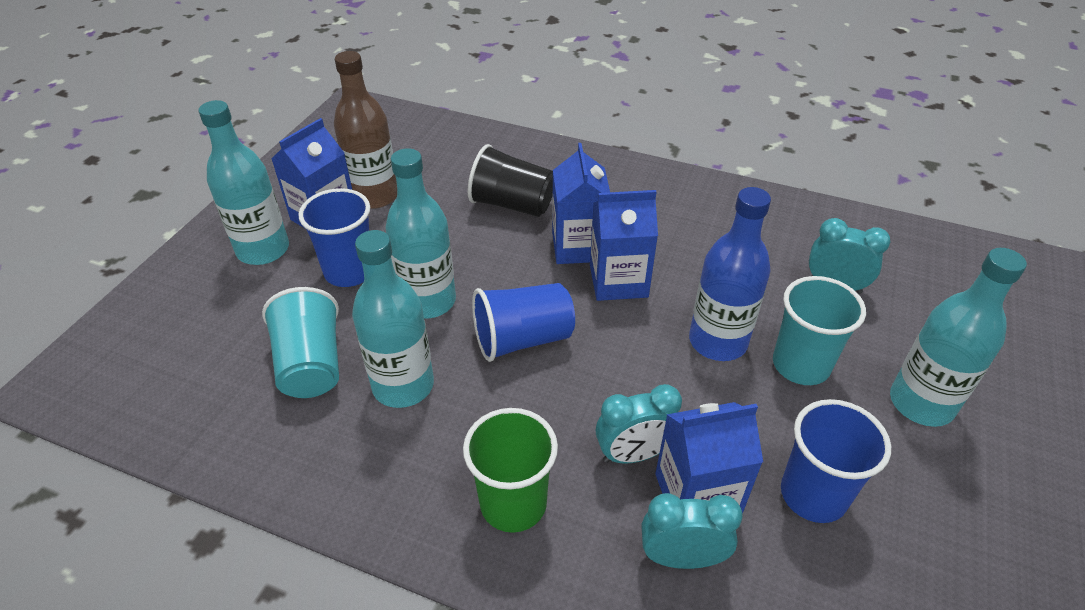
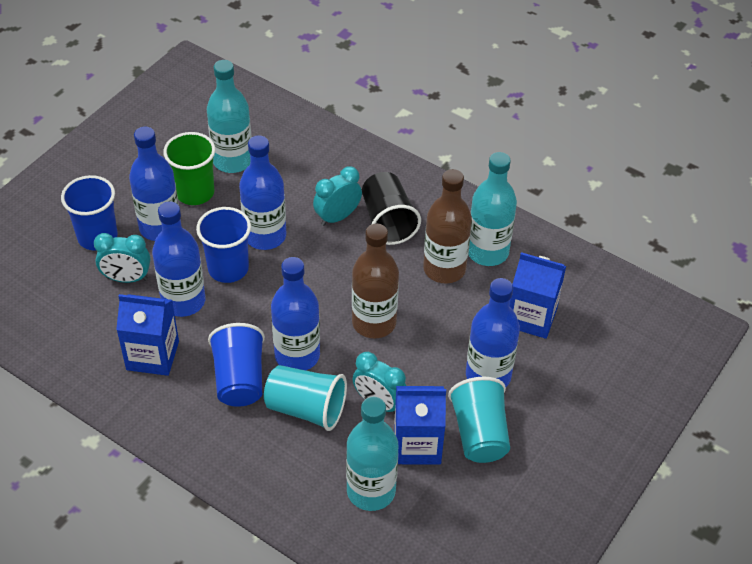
blue bottle: [689,187,771,361] = 1 -> [129,127,181,241] [152,201,205,317] [239,135,286,250] [271,257,320,370] [466,278,520,387] = 5
blue carton: [271,118,352,229] [552,143,610,264] [590,190,658,301] [655,402,763,514] = 4 -> [116,294,179,376] [394,386,446,465] [509,252,566,339] = 3
brown bottle: [334,51,397,209] = 1 -> [352,224,399,338] [423,169,472,284] = 2
turquoise bottle: [198,100,289,265] [352,230,434,408] [385,148,456,319] [890,248,1027,427] = 4 -> [207,60,252,173] [346,397,398,511] [468,152,517,266] = 3

